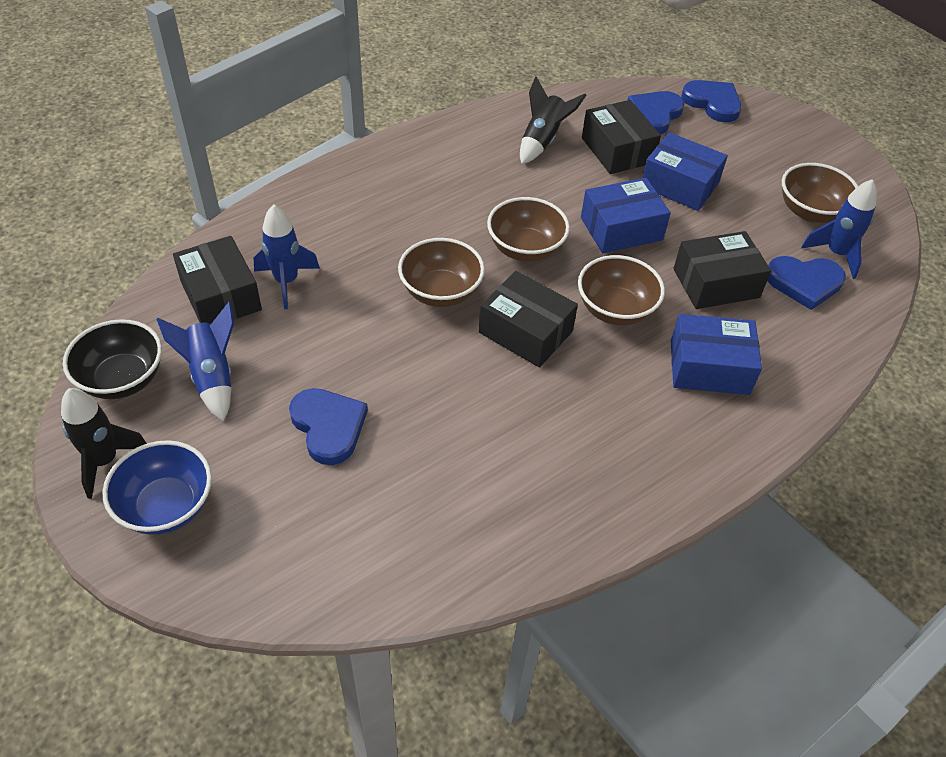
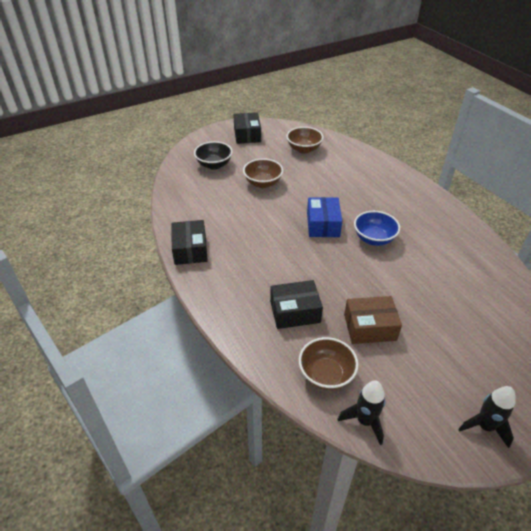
black box: [173,236,262,324] [479,271,578,367] [582,100,661,174] [673,231,771,309] = 4 -> [172,220,208,265] [233,112,261,144] [270,280,323,329] = 3
blue box: [581,178,671,253] [642,132,728,211] [671,314,762,395] = 3 -> [307,197,342,237] = 1
blue heart: [289,388,368,465] [628,91,684,134] [681,80,742,122] [767,256,846,310] = 4 -> none = 0
blue rocket: [156,302,234,421] [254,204,320,309] [801,179,877,279] = 3 -> none = 0
brown bowl: [398,238,485,307] [487,197,570,262] [578,255,665,326] [782,163,858,223] = 4 -> [243,158,283,188] [286,127,323,154] [299,337,358,390] = 3
brown box: none = 0 -> [344,296,402,344] = 1

